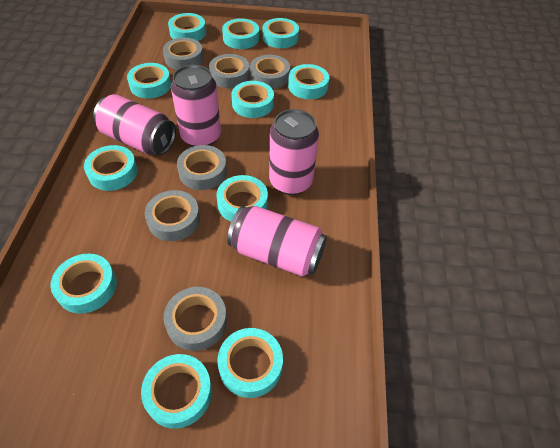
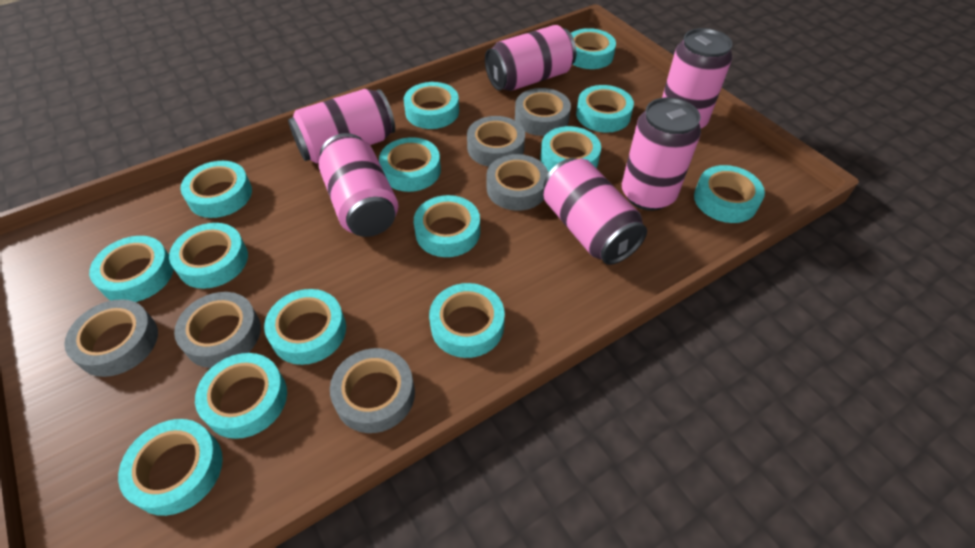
pink can: [93,94,176,155] [171,65,221,147] [227,206,327,277] [269,109,319,195] = 4 -> [288,89,395,164] [319,133,398,237] [485,25,576,91] [543,158,647,265] [622,97,701,211] [662,28,732,128] = 6
turquoise tape: [50,254,117,314] [84,145,138,191] [127,63,171,98] [141,354,212,429] [168,13,206,41] [216,175,268,222] [217,328,283,398] [222,19,259,49] [231,81,274,118] [263,18,299,48] [288,64,329,99] = 11 -> [89,236,174,302] [118,419,223,516] [169,223,248,289] [181,161,252,218] [195,353,287,439] [264,289,346,365] [379,137,441,192] [404,82,459,129] [414,195,480,257] [429,283,505,358] [540,126,601,172] [571,28,616,69] [576,85,634,133] [694,165,765,223] = 14

